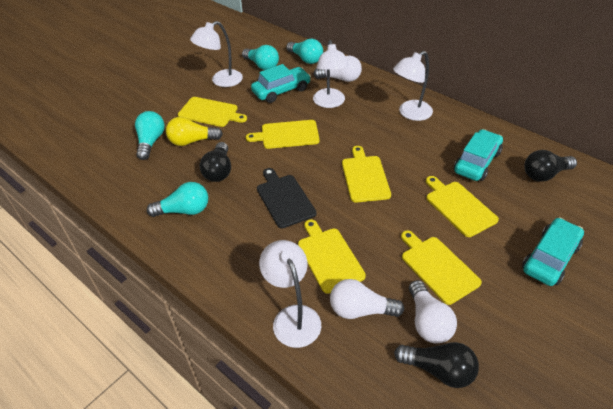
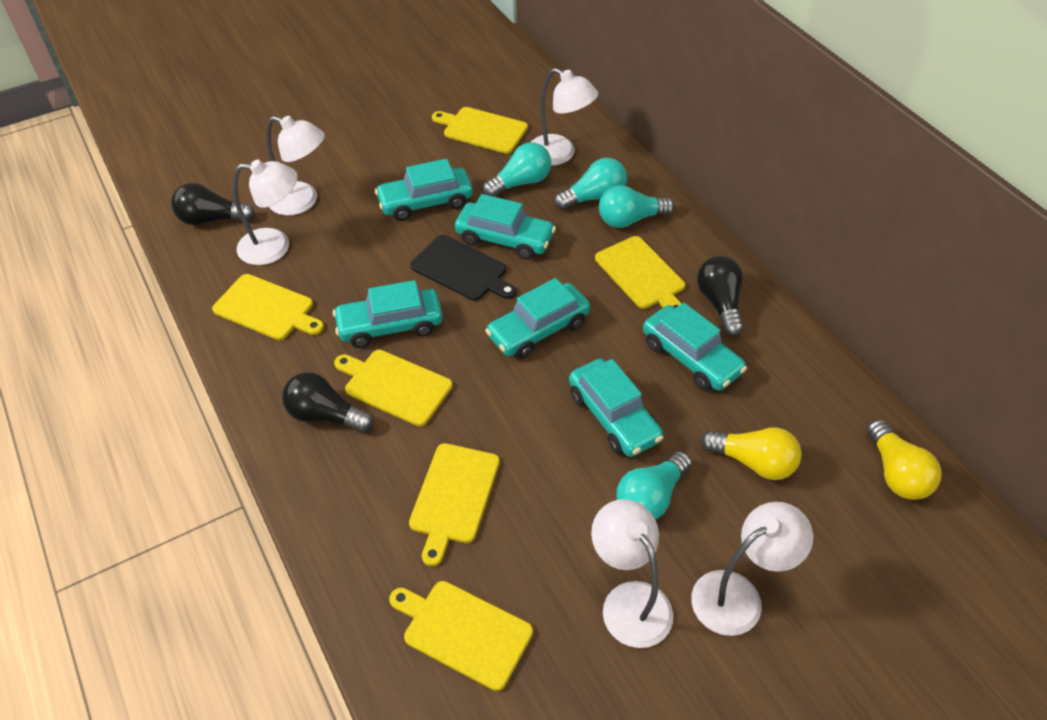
turquoise car: [251,64,311,103] [454,129,503,181] [522,217,584,286] = 3 -> [333,280,443,348] [375,159,473,221] [455,194,556,260] [485,278,590,359] [569,359,664,457] [643,303,747,391] = 6
white lamp: [190,21,243,87] [259,240,321,348] [313,40,349,108] [393,51,433,121] = 4 -> [233,159,298,265] [266,116,325,216] [531,68,598,165] [591,499,673,648] [691,502,813,636] = 5
white light bulb: [314,56,362,82] [330,279,404,319] [409,280,457,343] = 3 -> none = 0
yellow light bulb: [166,117,223,146] = 1 -> [701,427,802,480] [867,419,942,500] = 2

